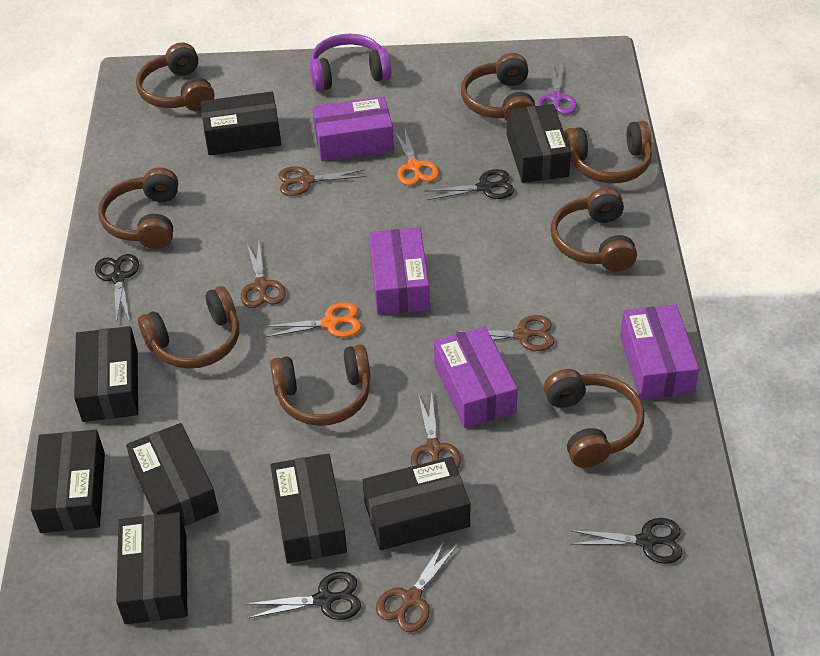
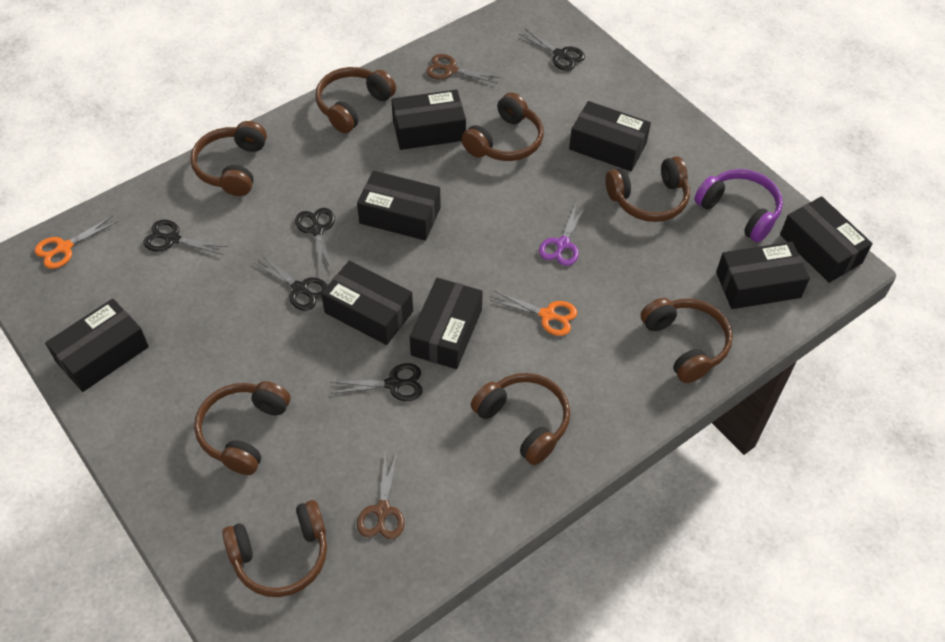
black scissors: [95,254,139,323] [247,572,361,620] [425,169,514,200] [570,518,683,564] = 4 -> [143,220,228,255] [253,255,328,311] [295,208,335,271] [331,363,423,401] [519,28,585,71] = 5
brown scissors: [241,241,286,308] [278,166,366,196] [376,538,458,632] [411,392,461,469] [456,315,554,351] = 5 -> [357,450,404,539] [426,54,501,84] = 2
purple box: [312,96,394,161] [369,228,430,315] [434,326,518,428] [620,305,699,400] = 4 -> none = 0

